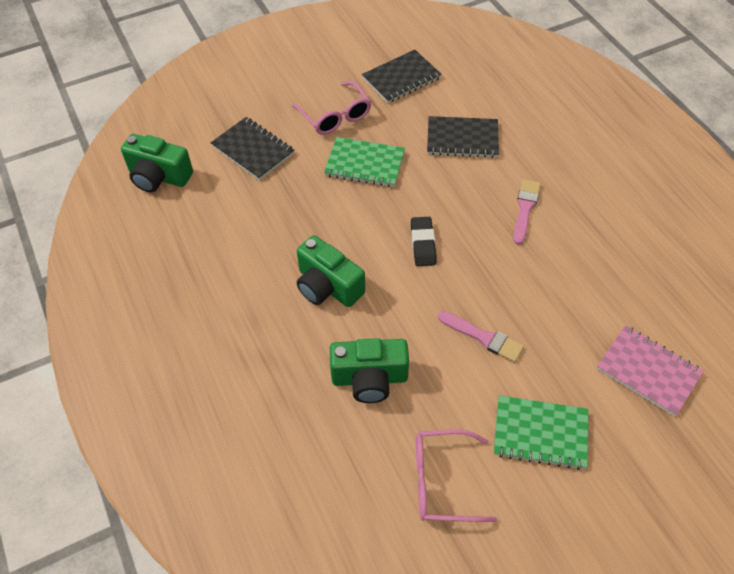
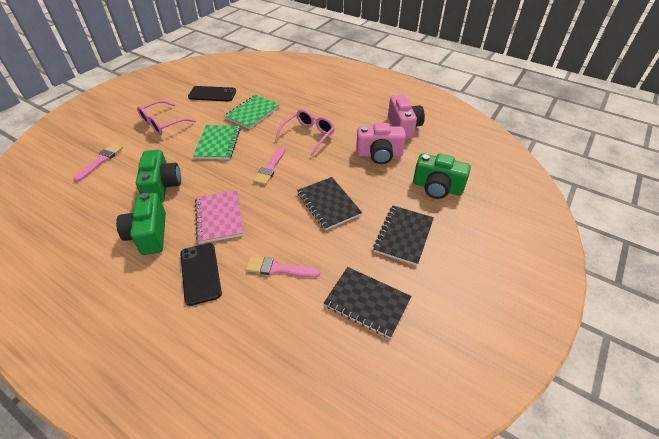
black eraser: [411,217,437,266] = 1 -> none = 0
black phone: none = 0 -> [180,243,222,306] [188,86,236,101] = 2
pink brush: [438,311,524,362] [513,179,541,245] = 2 -> [73,144,123,182] [245,257,320,278] [253,146,285,185] = 3
pink camera: none = 0 -> [356,123,406,164] [388,95,425,139] = 2

